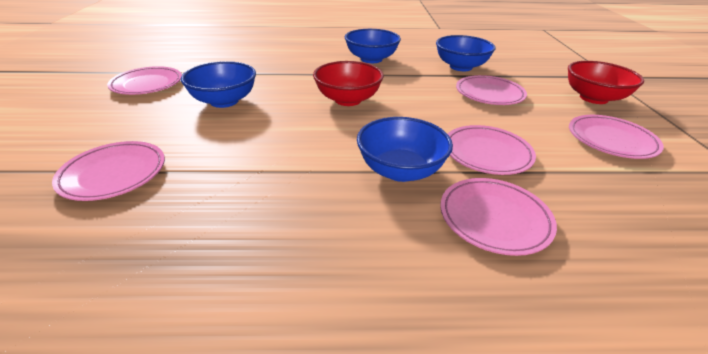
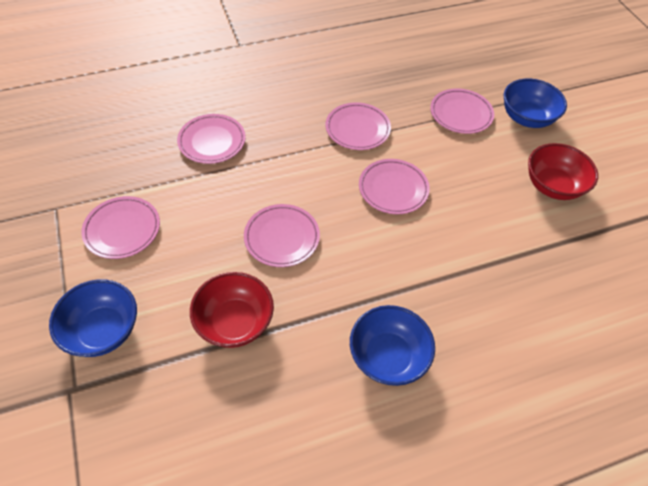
blue bowl: [181,61,256,108] [345,29,401,63] [357,117,453,182] [436,35,496,71] = 4 -> [49,280,137,357] [350,305,435,386] [504,79,567,128] = 3

